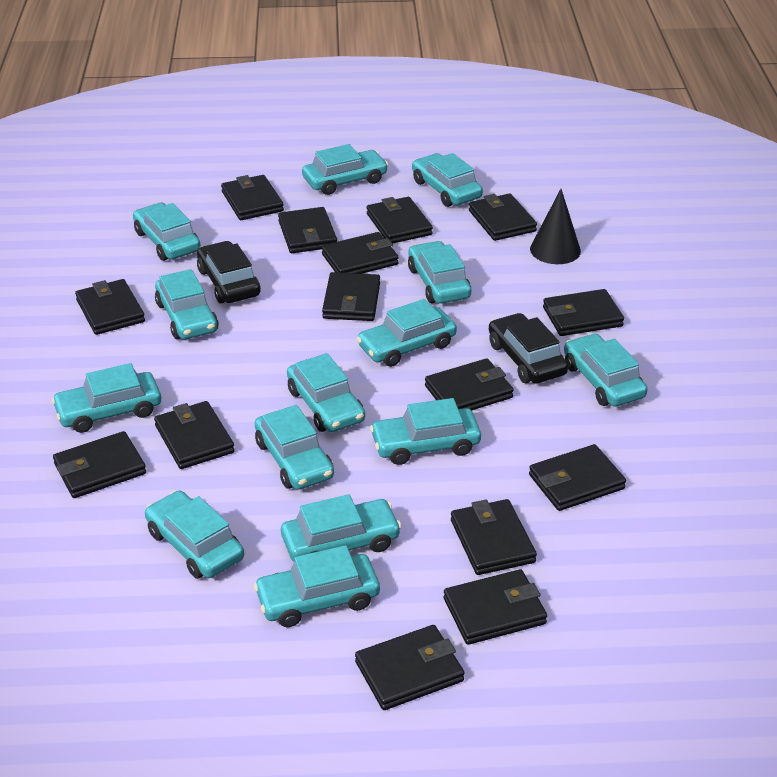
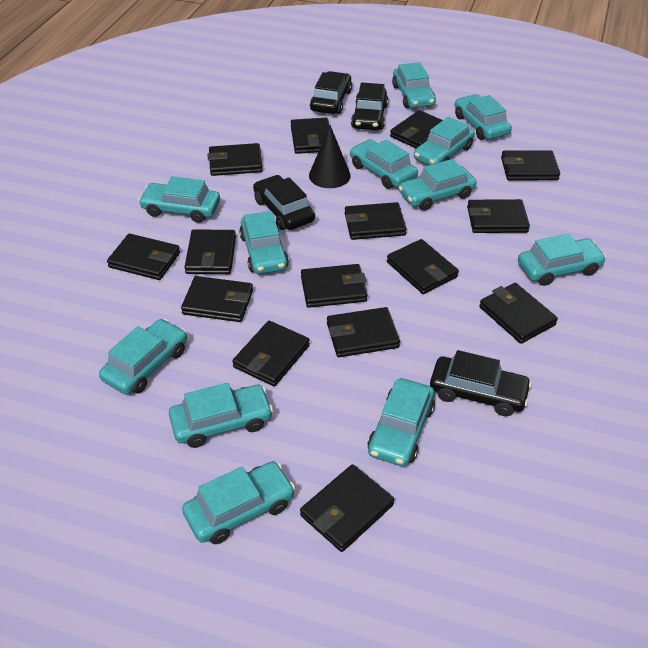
black car: [197,241,261,303] [489,313,568,383] = 2 -> [253,175,315,230] [310,71,352,114] [351,82,388,130] [430,350,532,416] = 4
turquoise car: [51,363,161,433] [133,203,201,261] [145,490,244,579] [155,269,218,339] [254,545,380,627] [255,405,334,490] [281,494,402,562] [287,353,365,432] [302,144,388,195] [357,299,457,367] [370,398,481,465] [408,241,471,304] [412,153,483,207] [564,334,648,407] = 14 -> [99,319,187,395] [138,176,220,223] [169,383,273,448] [182,461,295,544] [239,211,289,274] [350,139,418,189] [368,378,435,466] [392,62,436,108] [399,159,477,211] [414,117,475,165] [455,94,512,140] [518,233,606,286] = 12

